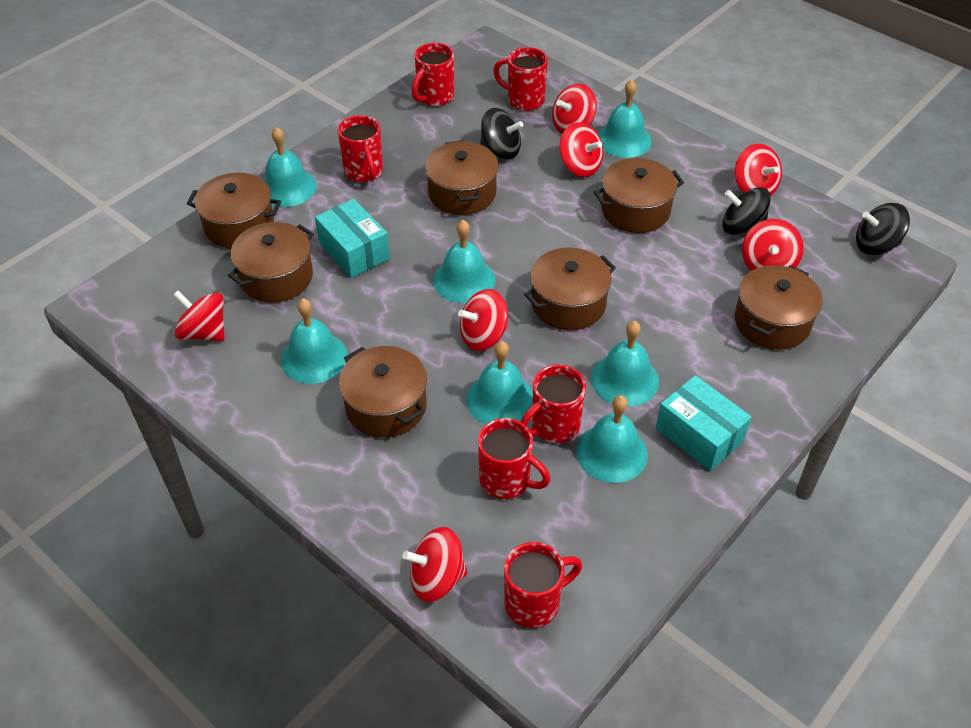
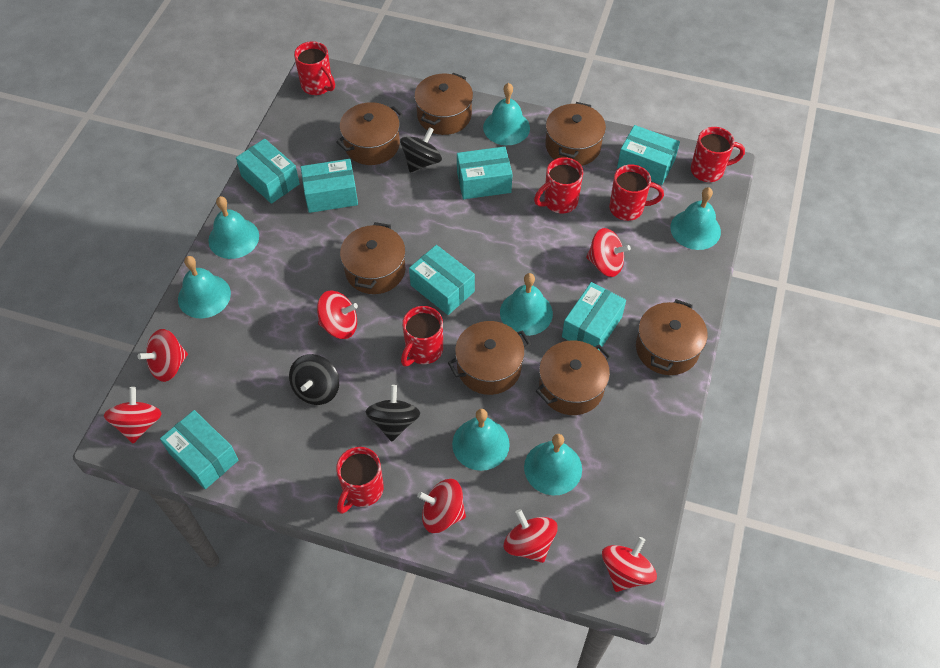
turquoise box: [315,199,390,278] [656,375,752,471] = 2 -> [160,410,238,489] [236,139,300,204] [301,159,358,213] [409,245,475,315] [457,147,512,199] [562,282,626,351] [617,125,680,185] = 7

